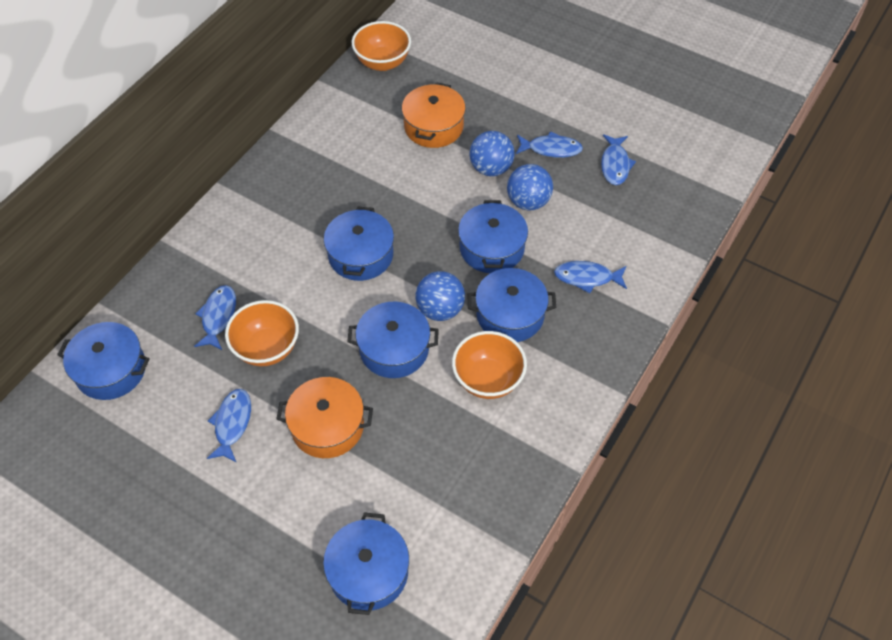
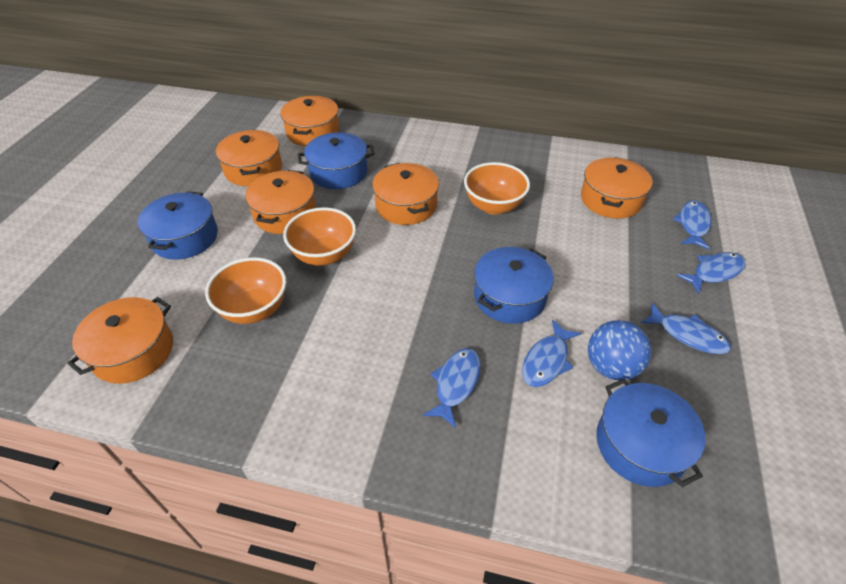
blue ball: [416,271,465,321] [470,131,515,176] [507,164,553,211] = 3 -> [588,320,652,380] = 1
blue pot: [57,322,150,400] [323,512,409,615] [324,206,394,281] [347,302,439,378] [458,200,528,273] [467,268,556,342] = 6 -> [138,191,218,260] [298,132,375,189] [474,247,554,324] [596,378,706,487] = 4
orange pot: [277,377,373,458] [402,82,466,148] = 2 -> [67,297,173,384] [216,130,282,186] [245,170,316,234] [280,96,339,146] [372,163,439,225] [581,157,652,219] = 6

